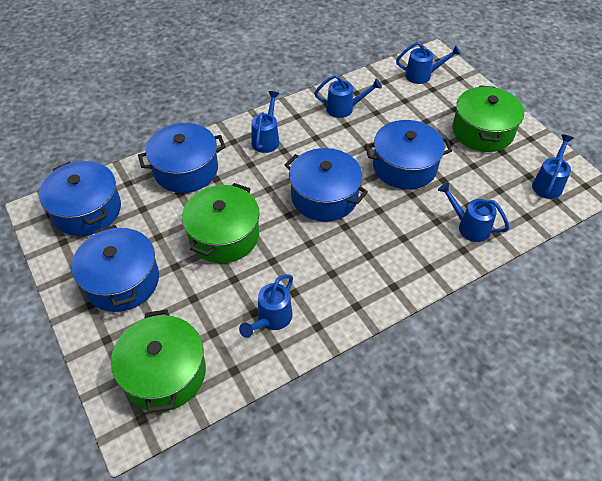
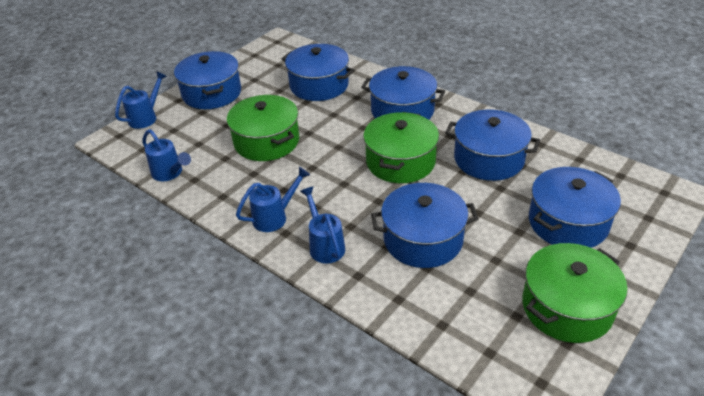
blue pot: [39,161,121,236] [72,225,159,312] [138,123,226,193] [285,148,368,222] [365,120,452,190] = 5 -> [174,51,241,109] [282,44,354,101] [361,66,445,119] [371,183,478,268] [445,110,540,181] [529,167,621,248] = 6
blue watering can: [239,274,293,338] [251,91,280,153] [315,75,382,118] [396,42,461,84] [438,182,509,242] [532,134,574,199] = 6 -> [115,71,167,129] [142,129,191,181] [236,167,310,232] [300,187,345,264] = 4

